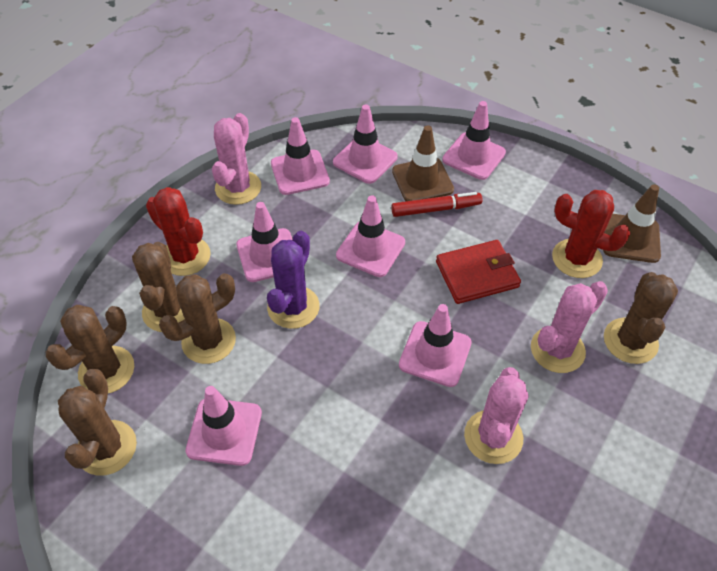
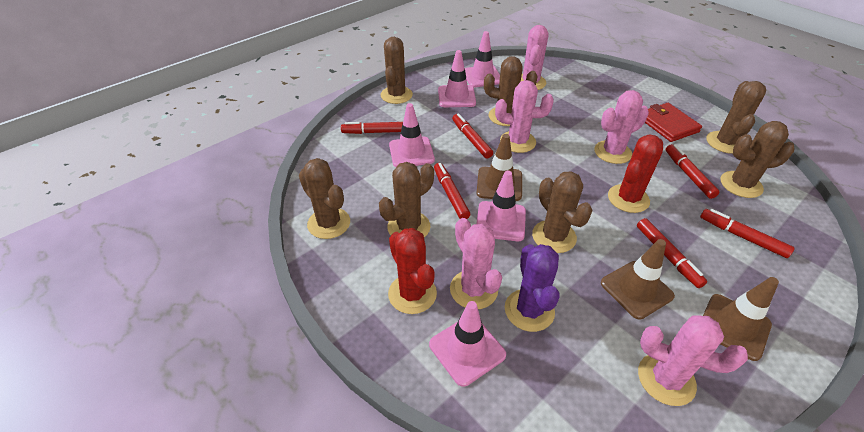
brown cactus: [46,305,134,393] [58,369,137,476] [132,242,185,332] [159,273,236,364] [604,272,678,364] = 5 -> [299,158,350,239] [379,162,434,237] [381,37,413,104] [484,56,538,126] [532,171,593,253] [706,81,766,154] [721,121,794,198] = 7
brown traffic cone: [392,125,454,201] [603,184,661,263] = 2 -> [477,134,522,201] [601,239,675,319] [703,277,779,361] = 3
pink cactus: [212,113,261,205] [464,367,528,464] [531,281,608,373] = 3 -> [450,218,502,309] [495,80,554,153] [521,25,549,90] [594,90,649,164] [638,315,748,406] = 5
pink traffic cone: [185,386,262,466] [236,202,293,282] [271,117,330,195] [333,105,398,184] [336,195,405,277] [399,304,472,387] [442,101,506,180] = 7 -> [389,103,435,167] [429,301,506,387] [438,50,476,107] [465,31,500,87] [476,170,526,241] = 5
red marker: [391,192,482,217] = 1 -> [341,122,403,134] [434,163,470,219] [452,113,493,159] [637,218,707,288] [666,144,720,199] [700,209,795,258] = 6

